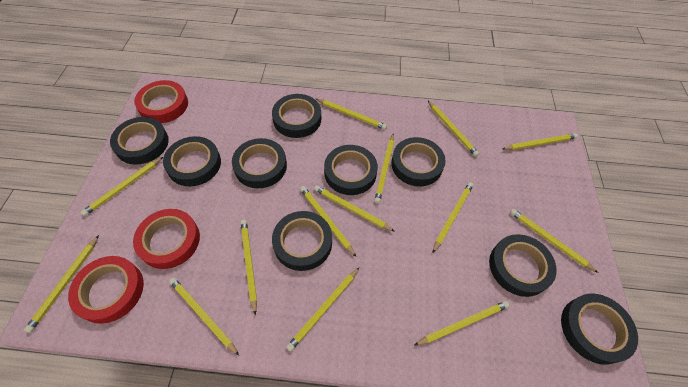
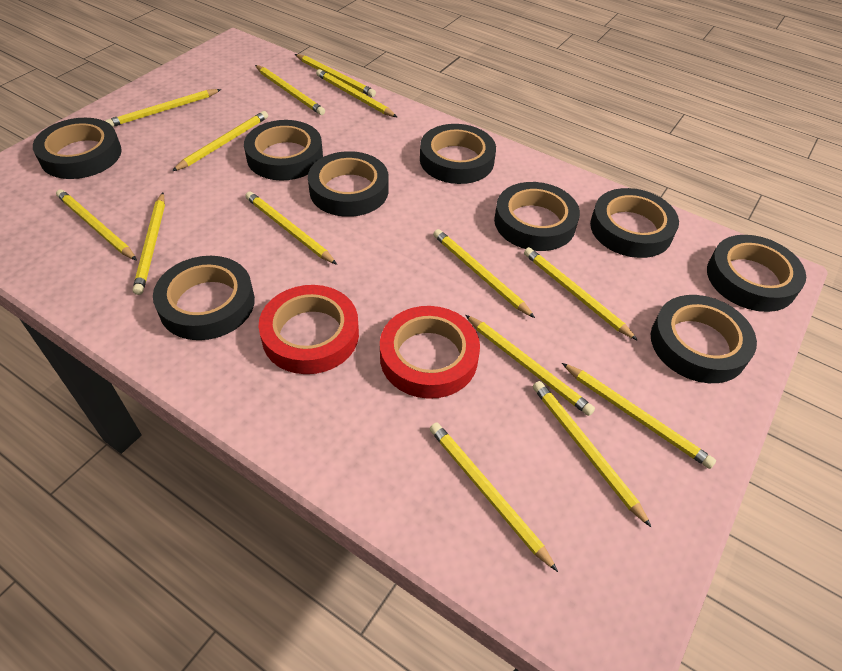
red tape: [68,256,144,324] [133,209,200,269] [134,80,188,123] = 3 -> [259,285,359,374] [380,306,480,399] = 2

